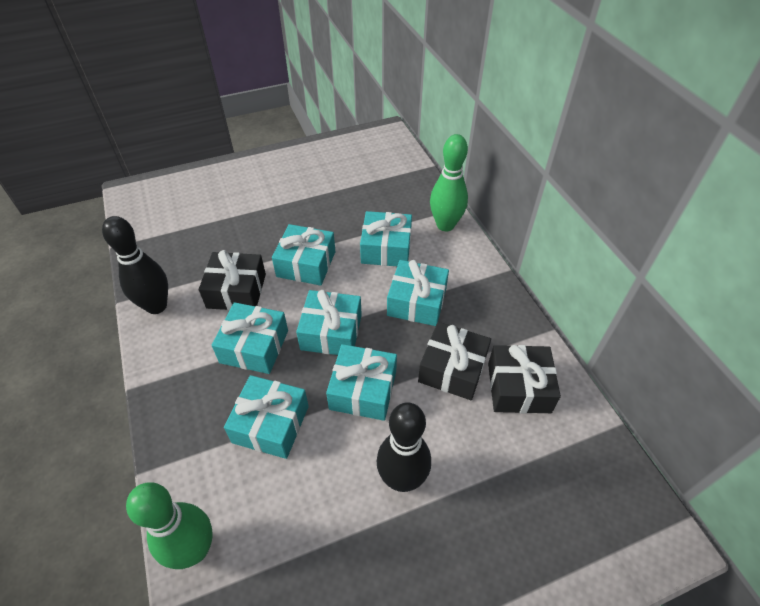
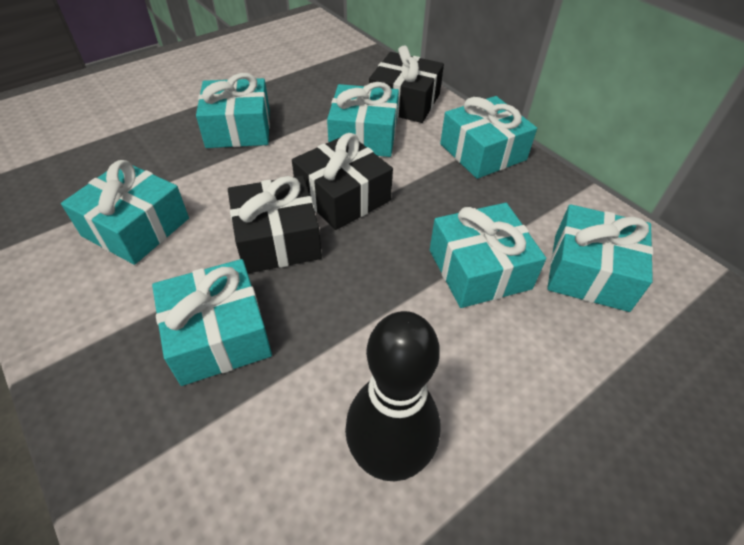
black bowling pin: [102,216,168,314] [377,402,431,492] = 2 -> [345,311,441,481] = 1
green bowling pin: [126,482,213,569] [430,134,468,231] = 2 -> none = 0

